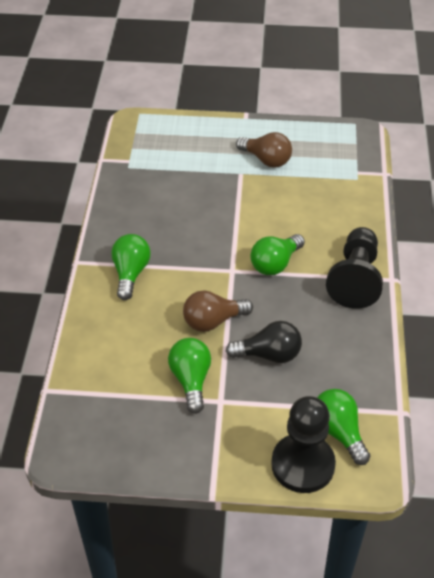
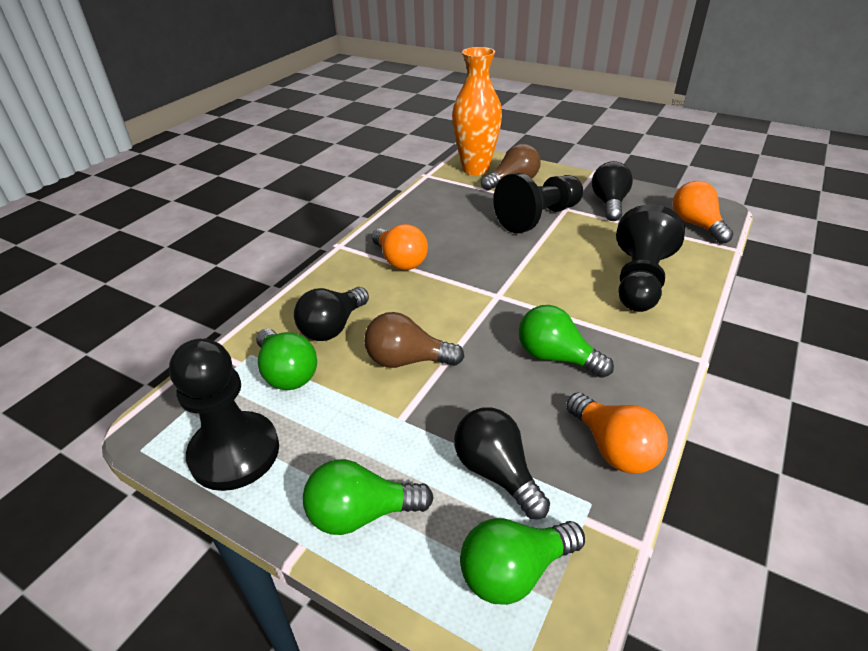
black light bulb: [226,321,302,363] = 1 -> [294,287,369,341] [454,407,550,519] [592,161,633,221] = 3
black pawn: [271,396,336,493] [326,227,383,309] = 2 -> [169,338,279,491] [493,173,583,233] [616,204,685,312] = 3
orange light bulb: none = 0 -> [372,224,428,270] [566,392,668,474] [673,181,733,244] = 3
orange vase: none = 0 -> [452,47,502,175] = 1

